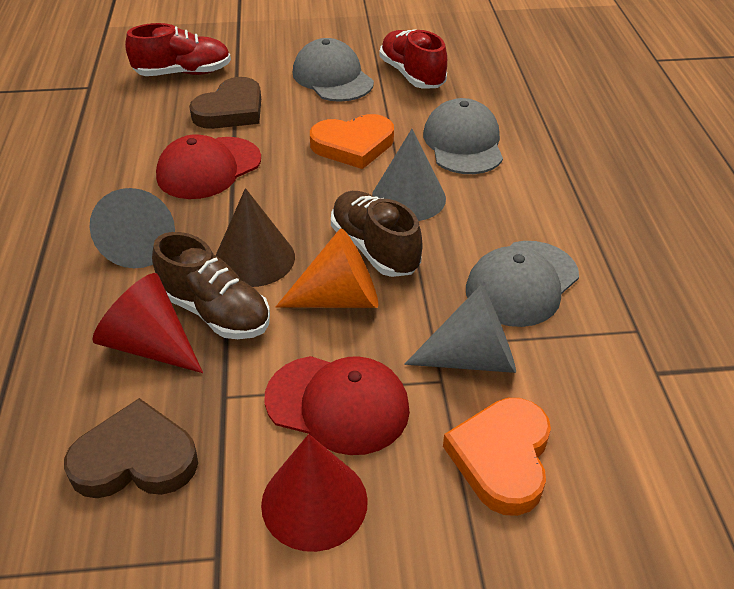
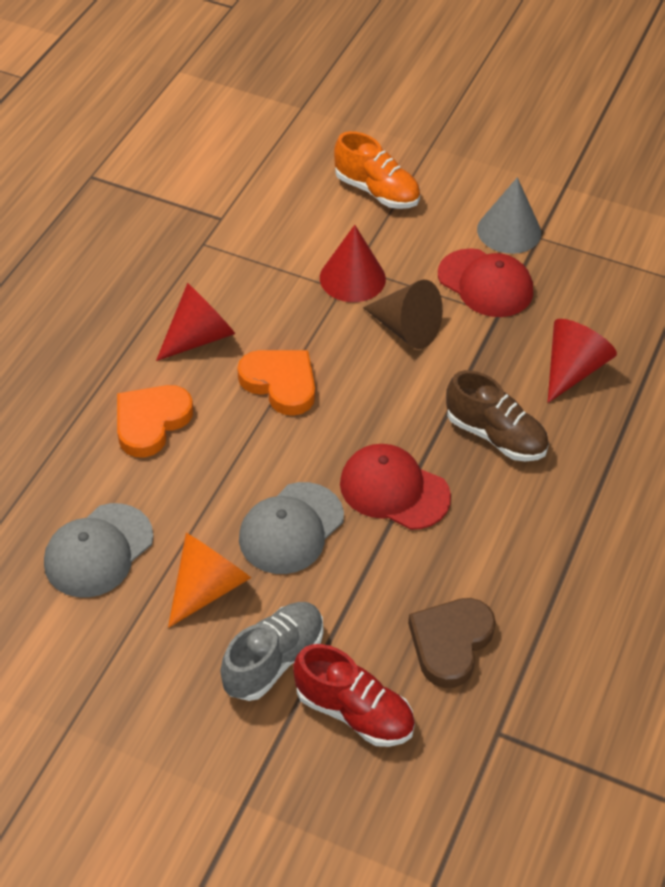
brown heart: [64,398,198,498] [189,77,261,129] = 2 -> [408,598,496,688] = 1
brown shoe: [152,232,270,339] [331,191,422,277] = 2 -> [446,370,549,461] = 1
grey cap: [293,38,374,102] [423,98,503,174] [466,241,579,327] = 3 -> [44,503,153,598] [239,482,344,574] = 2
grey cone: [90,188,175,268] [372,129,446,221] [404,285,516,373] = 3 -> [477,177,541,254] = 1
grey shoe: none = 0 -> [220,602,324,701] = 1
orange shoe: none = 0 -> [334,131,420,209] = 1
red cone: [92,273,203,373] [261,434,368,552] = 2 -> [156,283,235,361] [320,225,386,302] [547,319,617,403] = 3
red shoe: [125,23,231,76] [379,29,447,89] = 2 -> [293,644,415,747] = 1

